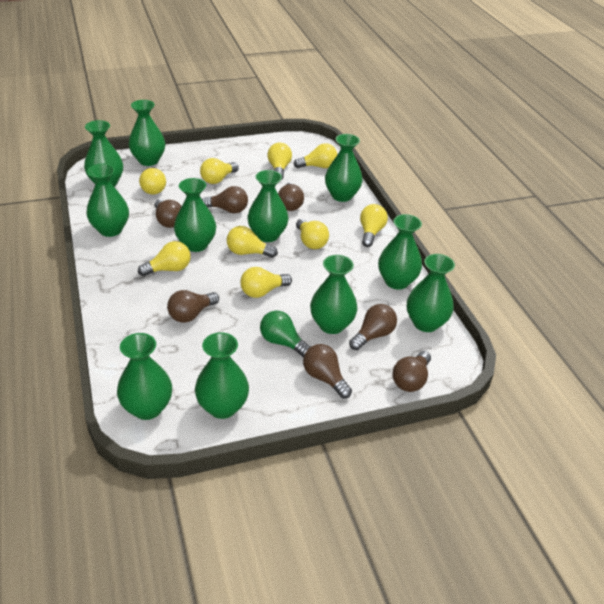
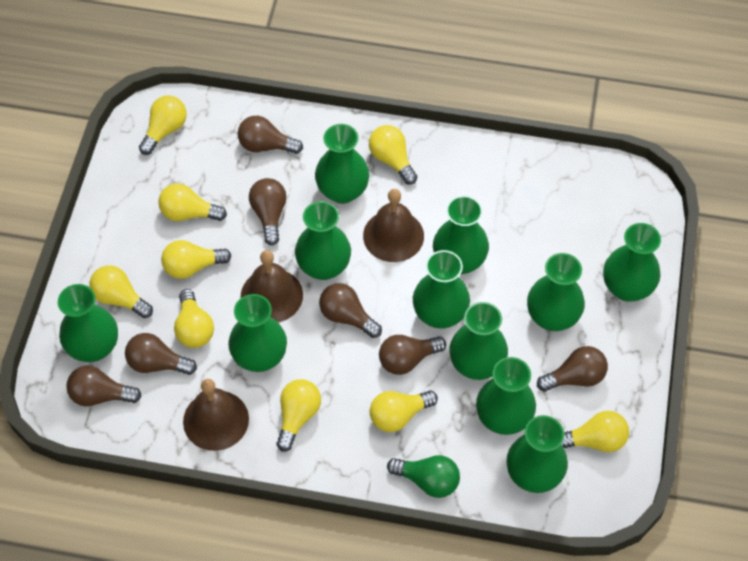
brown bell: none = 0 -> [183,379,249,451] [241,250,303,322] [363,189,424,262] = 3

